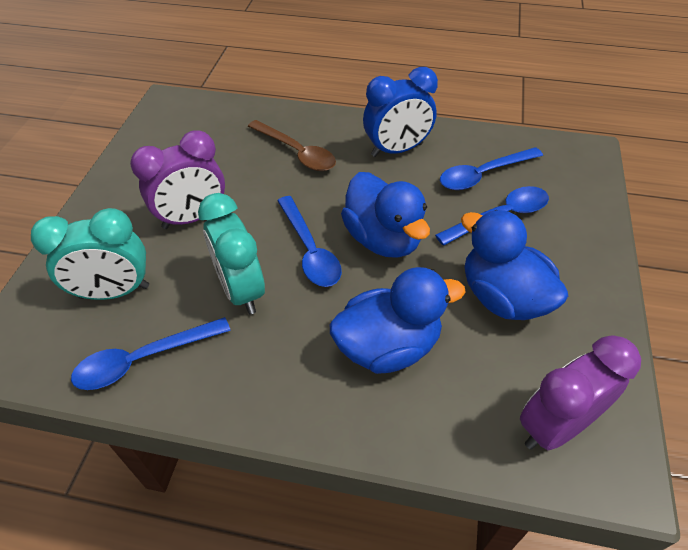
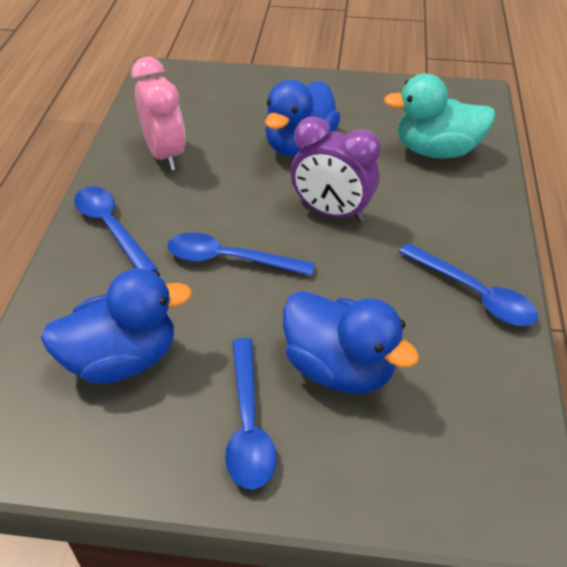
blue clock: [363,67,438,157] = 1 -> none = 0
brown spoon: [248,120,336,171] = 1 -> none = 0
pink clock: none = 0 -> [131,57,185,171] = 1
purple clock: [130,131,225,229] [520,335,641,450] = 2 -> [291,117,381,222] = 1
turquoise clock: [31,208,149,300] [198,193,265,314] = 2 -> none = 0
turquoise duck: none = 0 -> [384,74,496,158] = 1

